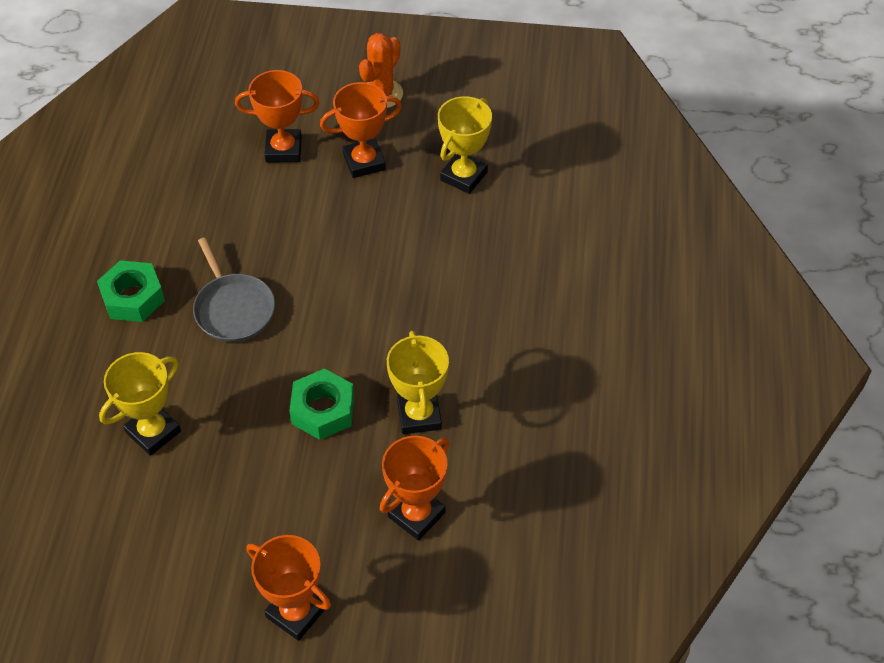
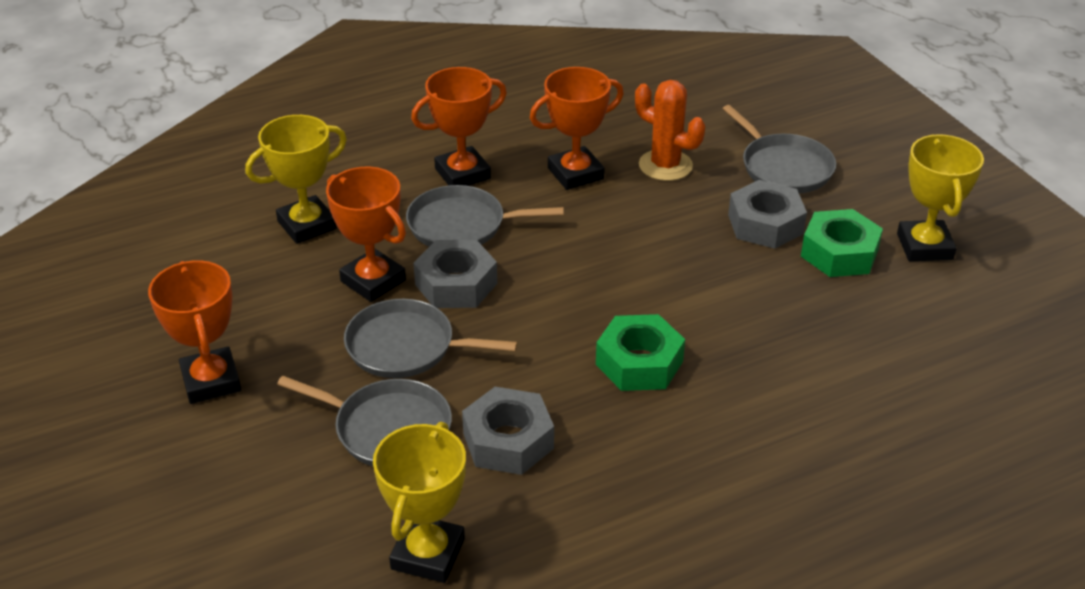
grey nut: none = 0 -> [413,240,497,308] [462,387,554,475] [728,180,807,249] = 3
grey pan: [193,237,275,342] = 1 -> [277,376,452,466] [344,299,518,378] [406,185,564,246] [723,105,836,193] = 4

